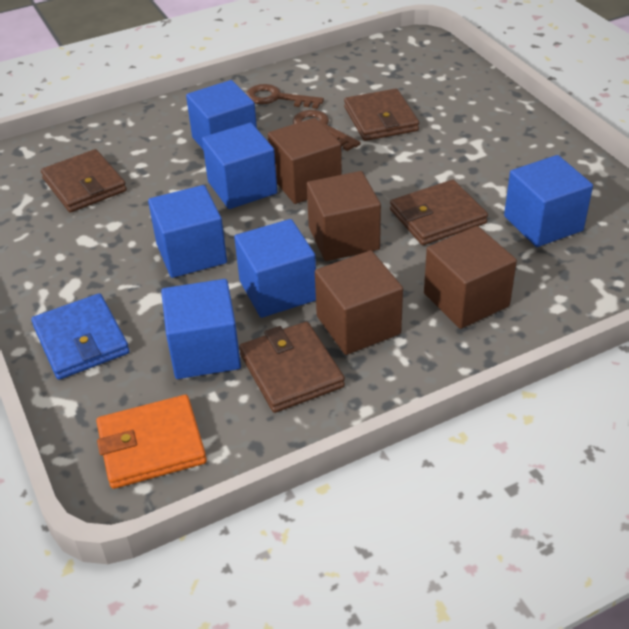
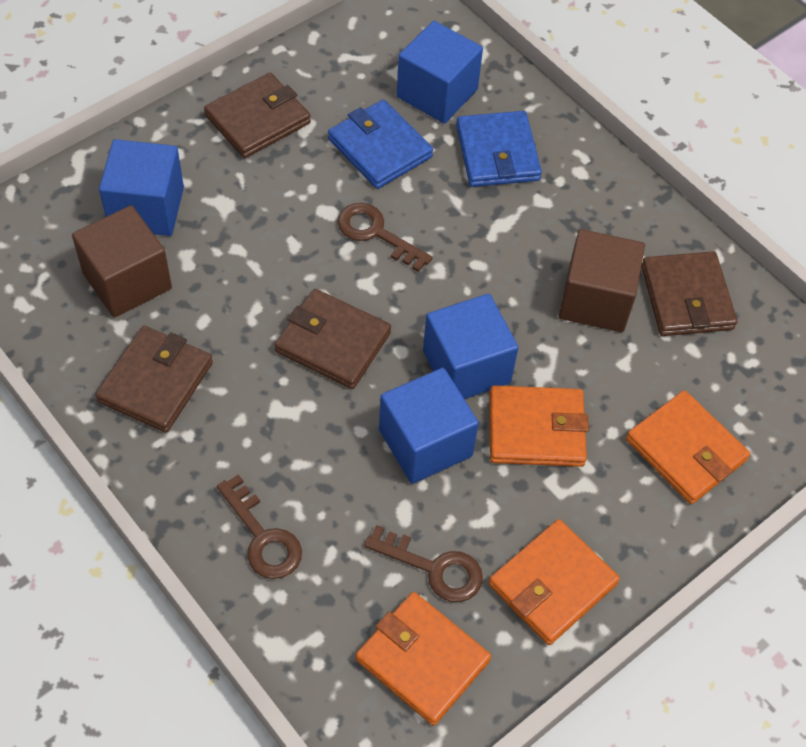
blue cube: [148,185,227,278] [161,279,241,379] [186,80,257,149] [202,123,277,209] [234,219,316,318] [504,155,593,247] = 6 -> [99,139,184,236] [379,368,479,484] [397,21,483,124] [423,294,519,399] = 4
blue wallet: [31,293,130,380] = 1 -> [328,100,433,189] [456,111,542,187] = 2
brown cube: [268,118,342,204] [307,171,381,261] [315,250,403,355] [424,226,517,329] = 4 -> [72,205,172,318] [559,229,645,332] = 2
brown key: [246,84,324,109] [293,110,361,151] = 2 -> [217,474,302,579] [337,203,433,272] [364,525,483,602] = 3
orange wallet: [96,395,207,489] = 1 -> [356,592,491,726] [489,385,589,467] [489,519,620,645] [626,390,750,504] = 4

